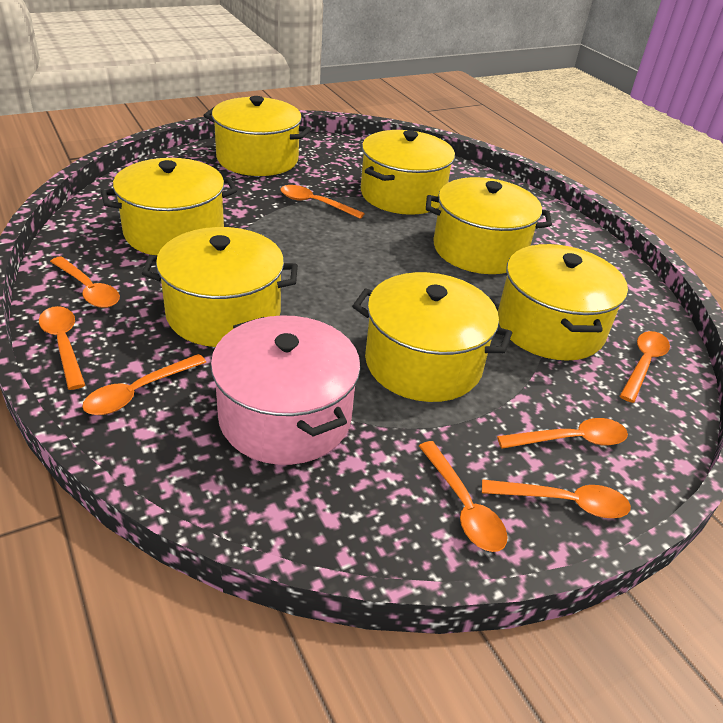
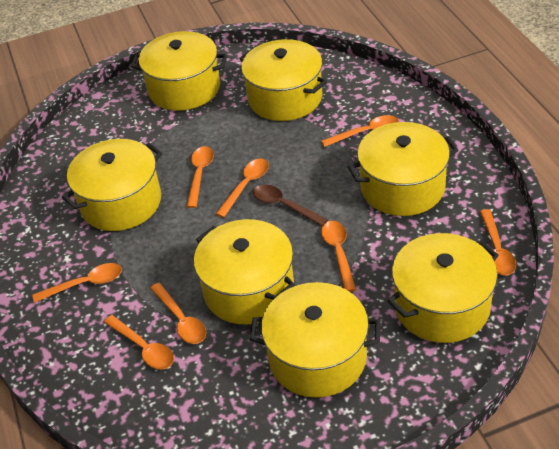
brown spoon: none = 0 -> [253,184,328,227] = 1
pink pot: [211,315,361,465] = 1 -> none = 0

